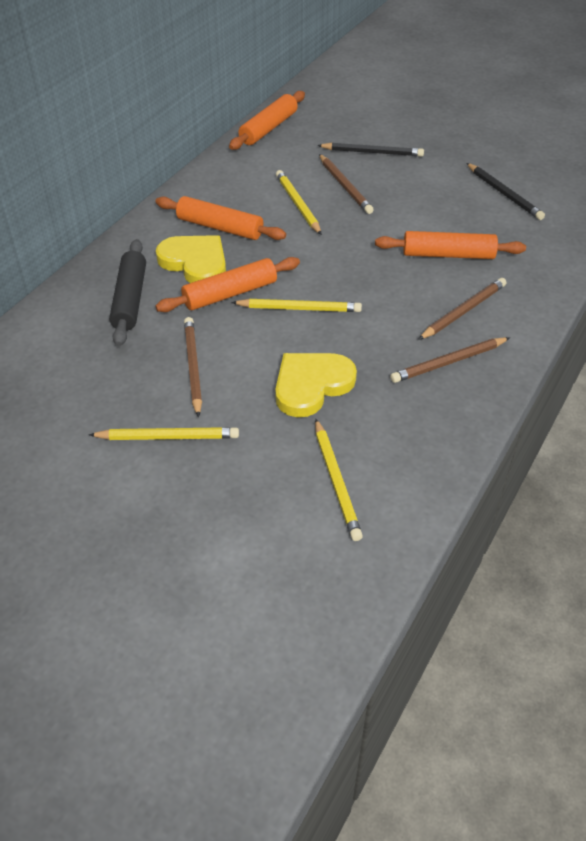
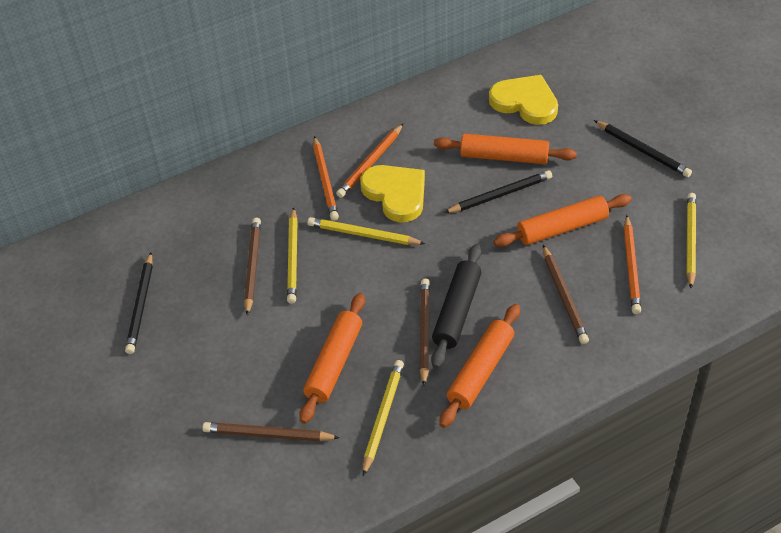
black pencil: [317,143,424,157] [466,163,545,220] = 2 -> [125,252,153,354] [444,170,552,213] [594,120,692,177] = 3
orange pencil: none = 0 -> [313,136,339,221] [336,124,403,198] [624,215,641,314] = 3

